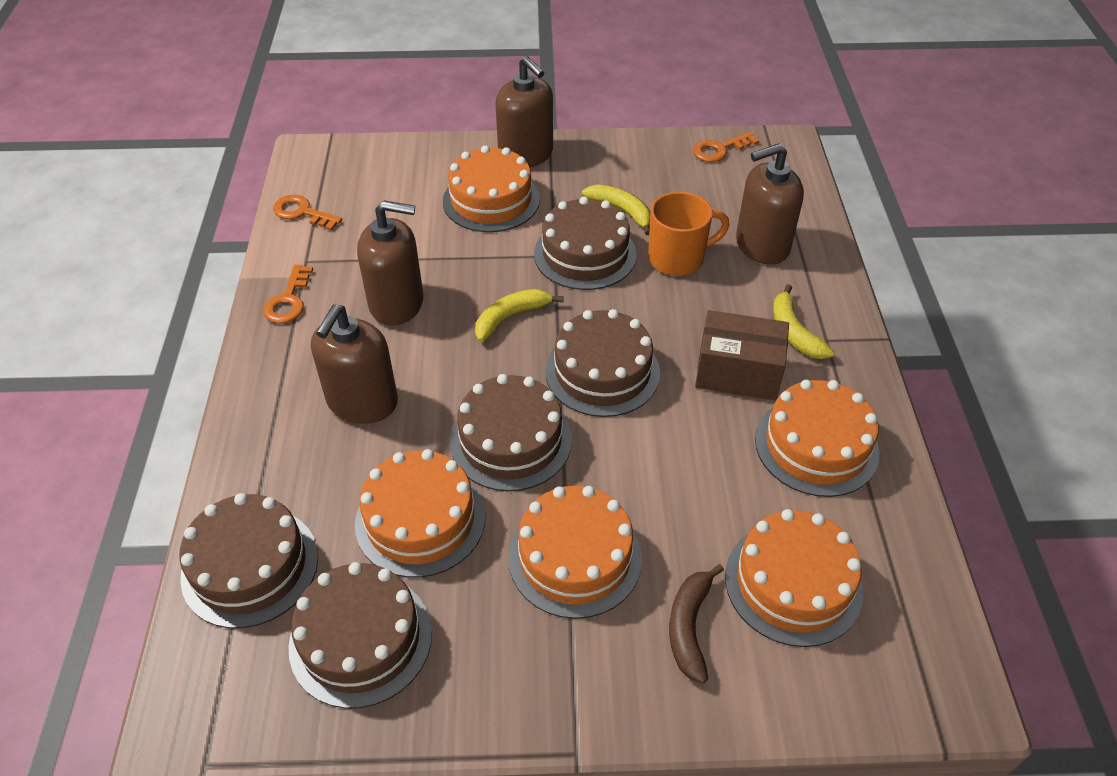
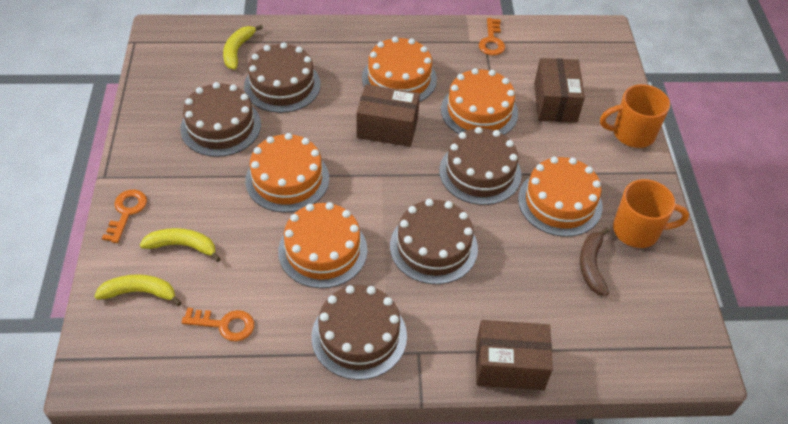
brown box: [695,310,789,400] = 1 -> [356,84,420,147] [476,320,553,390] [534,58,585,122] = 3
brown soap dispenser: [311,305,398,424] [357,200,424,326] [495,56,553,167] [736,143,804,265] = 4 -> none = 0
orange mug: [648,192,730,276] = 1 -> [600,84,670,148] [613,179,689,248] = 2

